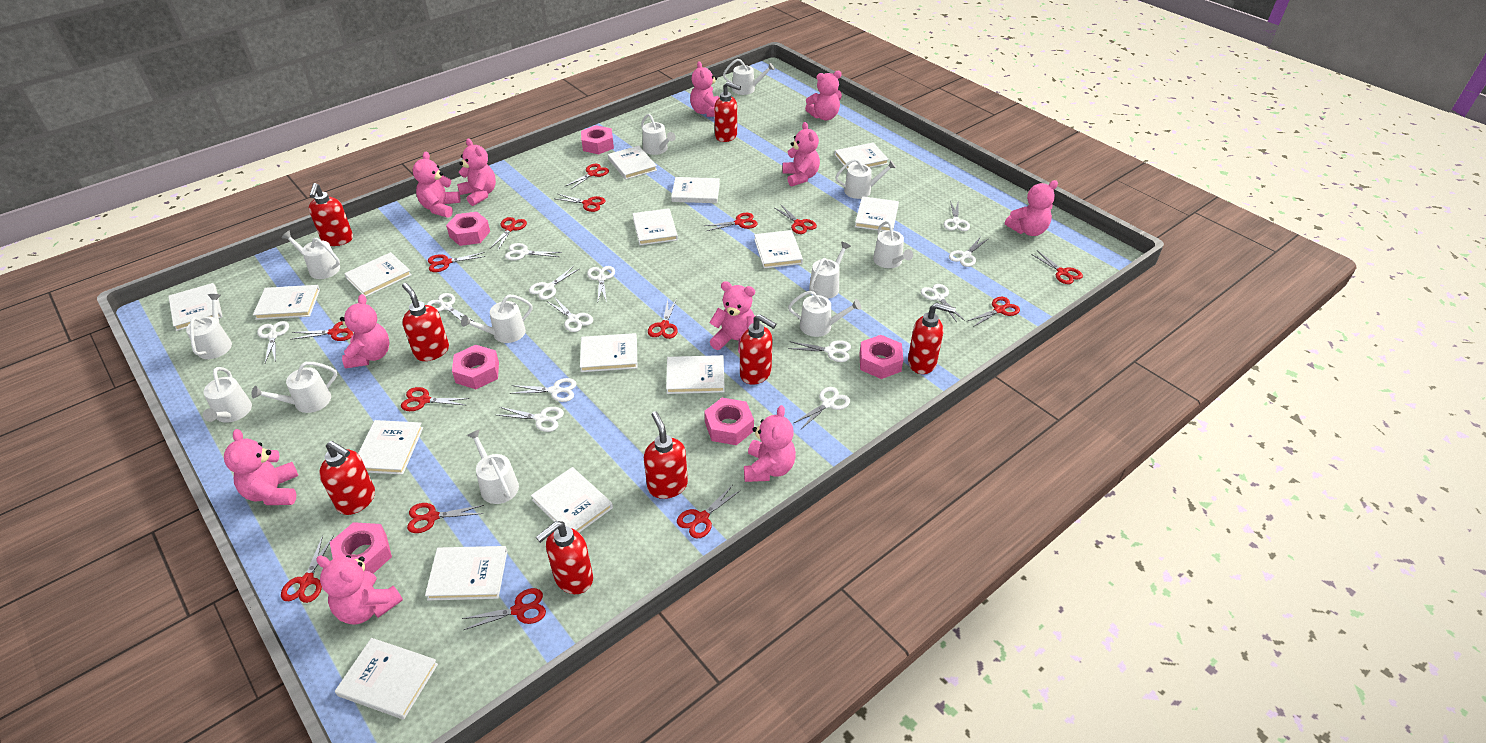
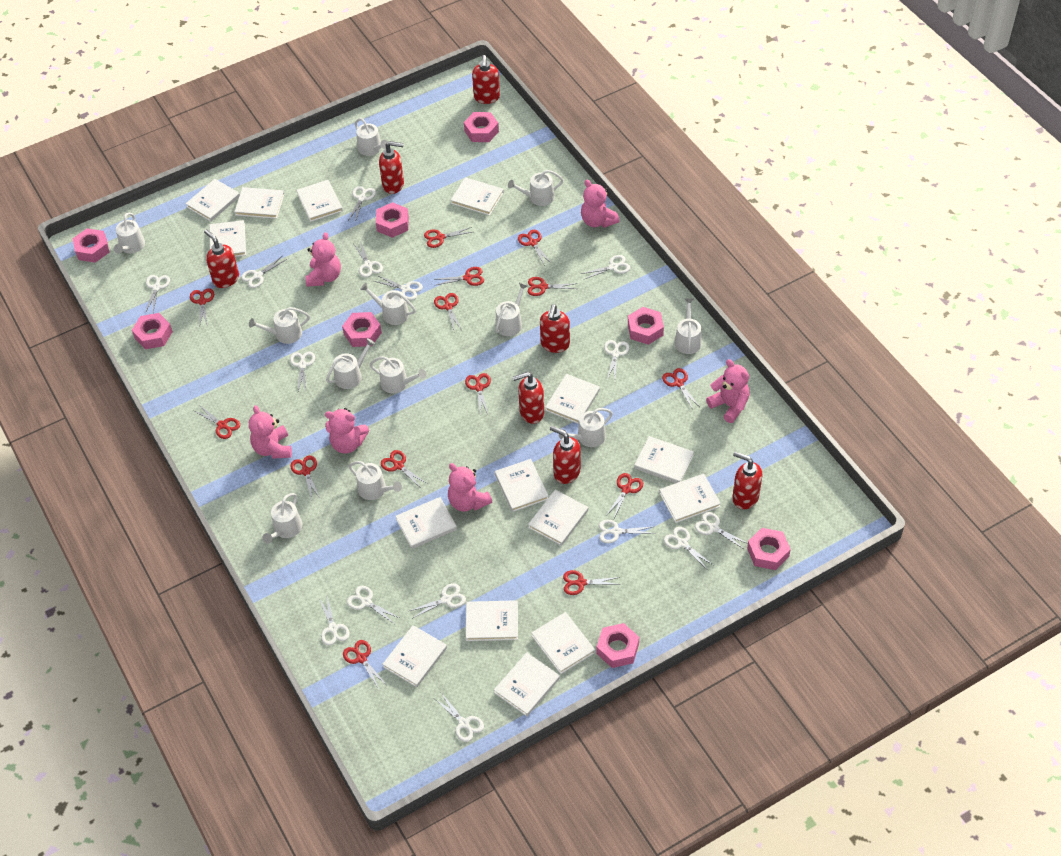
pink nut: [330,522,392,574] [446,212,490,246] [452,345,499,389] [581,125,614,154] [704,398,754,445] [859,335,903,379] = 6 -> [72,228,110,263] [132,313,173,349] [342,312,382,347] [376,202,409,238] [464,112,499,142] [597,623,639,668] [628,307,664,345] [747,528,791,570] = 8
pink teddy bear: [224,429,298,505] [316,555,403,624] [340,294,390,369] [413,151,460,218] [457,139,496,206] [690,61,719,117] [709,281,755,354] [744,405,796,482] [783,122,820,187] [805,71,842,120] [1005,180,1058,236] = 11 -> [249,405,292,459] [305,232,341,287] [325,408,369,453] [448,463,492,512] [581,180,620,228] [706,359,750,423] = 6
red scissors: [281,535,334,603] [291,321,353,341] [401,387,470,411] [407,503,484,533] [428,252,485,272] [462,588,546,630] [491,217,527,250] [557,194,605,212] [566,164,609,190] [648,299,678,339] [677,486,741,538] [704,213,758,231] [775,205,817,234] [966,297,1020,327] [1031,251,1083,284] = 15 -> [190,288,214,328] [194,405,240,439] [290,456,320,500] [343,640,386,689] [381,450,427,488] [424,227,472,248] [434,293,461,330] [436,267,484,286] [465,373,491,414] [518,230,552,266] [528,277,578,296] [563,570,621,595] [607,473,643,518] [662,368,700,410] = 14
red soap dispenser: [309,183,353,246] [319,441,375,515] [402,283,449,361] [536,521,593,594] [644,411,688,499] [714,82,741,142] [740,314,776,385] [908,303,956,374] = 8 -> [204,229,239,288] [379,141,404,194] [472,55,500,104] [513,372,544,424] [540,304,570,353] [550,426,581,484] [733,452,762,509] = 7
white scissors: [257,321,289,363] [427,293,475,322] [496,407,564,432] [505,243,562,261] [510,378,577,402] [529,266,579,300] [547,297,593,332] [587,266,615,302] [788,340,851,362] [794,387,850,429] [921,284,965,322] [944,201,970,231] [949,238,988,267] = 13 -> [145,275,170,313] [241,256,287,288] [290,351,315,392] [319,596,350,646] [347,585,399,624] [348,186,376,222] [353,241,383,278] [374,275,423,300] [410,583,466,618] [435,693,484,742] [581,255,630,280] [599,520,655,543] [604,340,629,380] [664,527,713,569] [695,512,748,550] = 15

